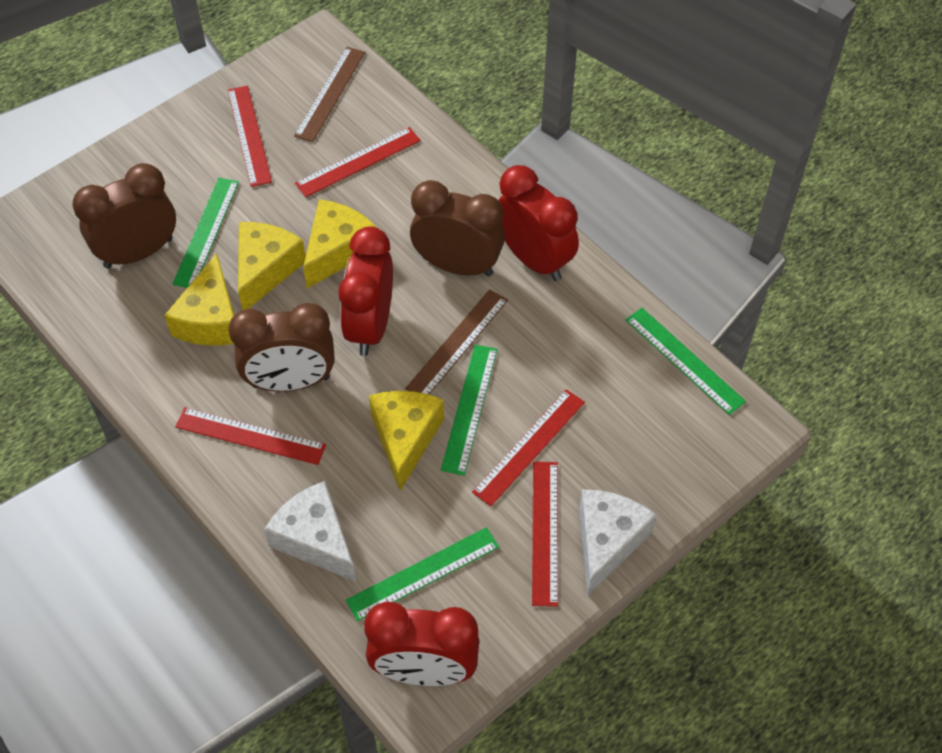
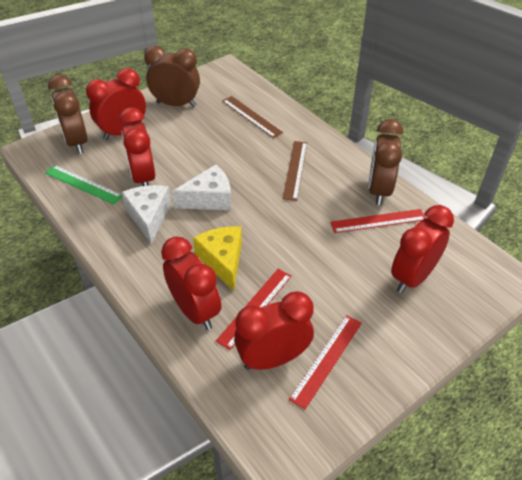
green ruler: [172,178,239,288] [346,527,499,621] [441,345,498,476] [626,308,746,415] = 4 -> [45,165,122,204] = 1
red clock: [338,226,393,356] [364,602,479,686] [498,165,579,281] = 3 -> [86,68,146,140] [119,107,155,186] [161,236,221,330] [234,291,314,370] [391,205,454,293] = 5
red ruler: [175,407,326,465] [228,86,272,187] [295,127,421,197] [472,389,585,506] [532,462,558,607] = 5 -> [216,269,291,350] [289,315,362,409] [330,209,425,233] = 3
yellow cheese: [165,253,234,346] [238,222,306,310] [303,199,377,288] [369,391,444,491] = 4 -> [193,226,242,291] = 1

